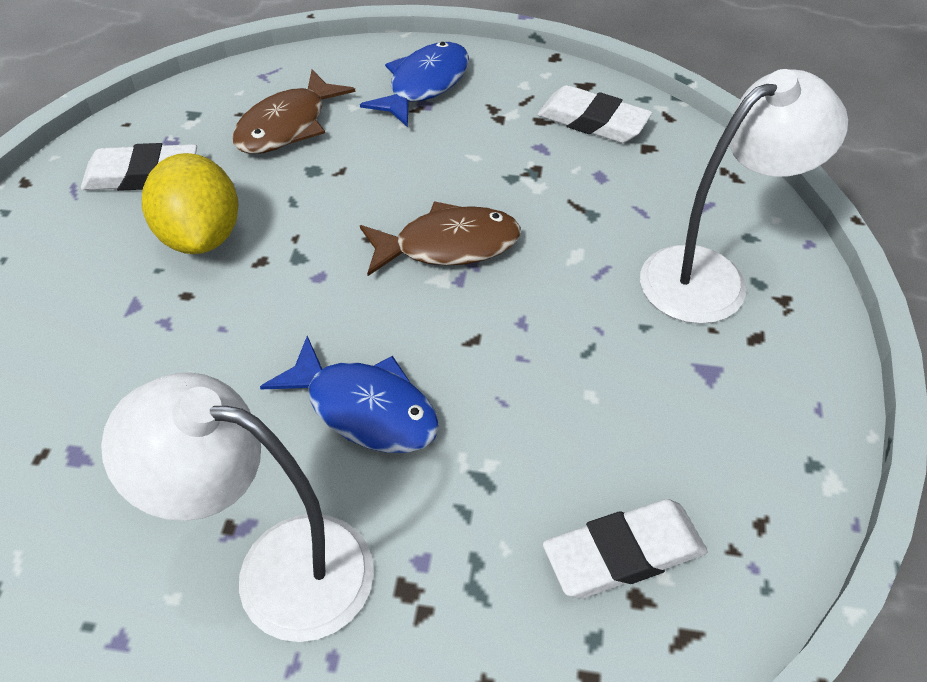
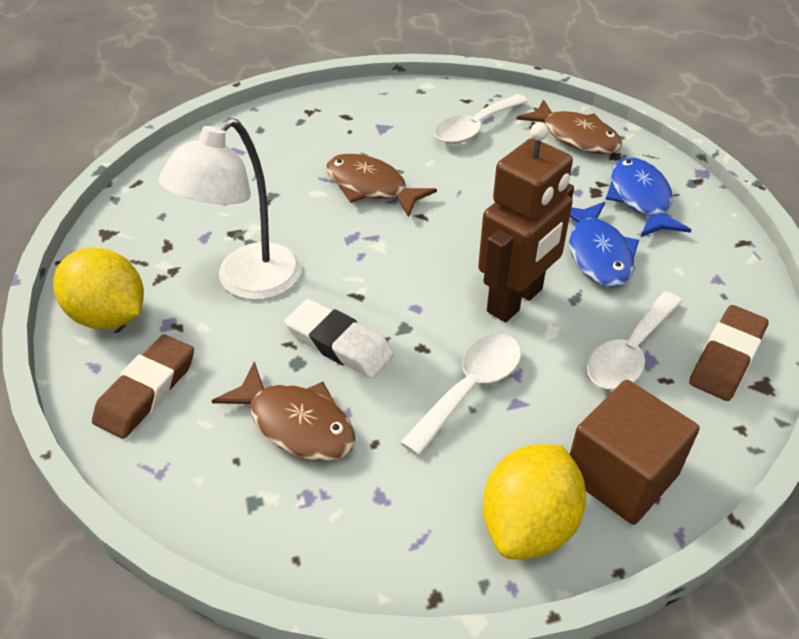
brown cube: none = 0 -> [570,380,700,525] = 1
brown eraser: none = 0 -> [92,334,194,439] [689,305,769,401] = 2
brown fish: [232,70,356,154] [360,201,521,276] = 2 -> [212,362,356,461] [326,154,437,217] [516,99,622,154] = 3
brown robot: none = 0 -> [478,122,574,322] = 1
white eraser: [81,143,197,191] [537,85,652,143] [543,499,708,599] = 3 -> [285,299,394,378] = 1
white lamp: [101,372,374,642] [640,69,848,324] = 2 -> [159,118,302,300] = 1
white spoon: none = 0 -> [400,334,521,456] [435,94,528,144] [587,291,683,390] = 3
yellow lemon: [142,153,239,254] = 1 -> [53,247,144,329] [483,444,586,560] = 2

